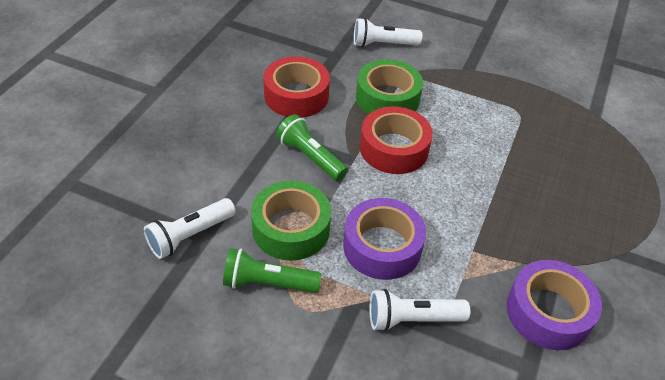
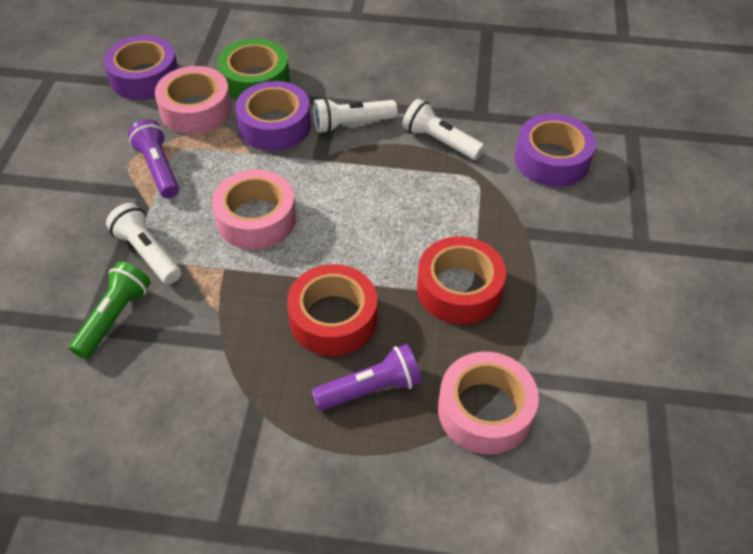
green flashlight: [223,248,321,293] [276,114,348,181] = 2 -> [69,261,151,359] = 1
green tape: [251,181,331,261] [356,59,423,114] = 2 -> [217,39,290,101] = 1
pink tape: none = 0 -> [155,66,232,134] [212,170,296,250] [438,352,539,455] = 3
purple flashlight: none = 0 -> [128,119,179,198] [311,344,421,411] = 2
purple tape: [343,198,426,280] [506,260,602,350] = 2 -> [103,35,178,100] [235,81,311,151] [515,114,596,187] = 3

